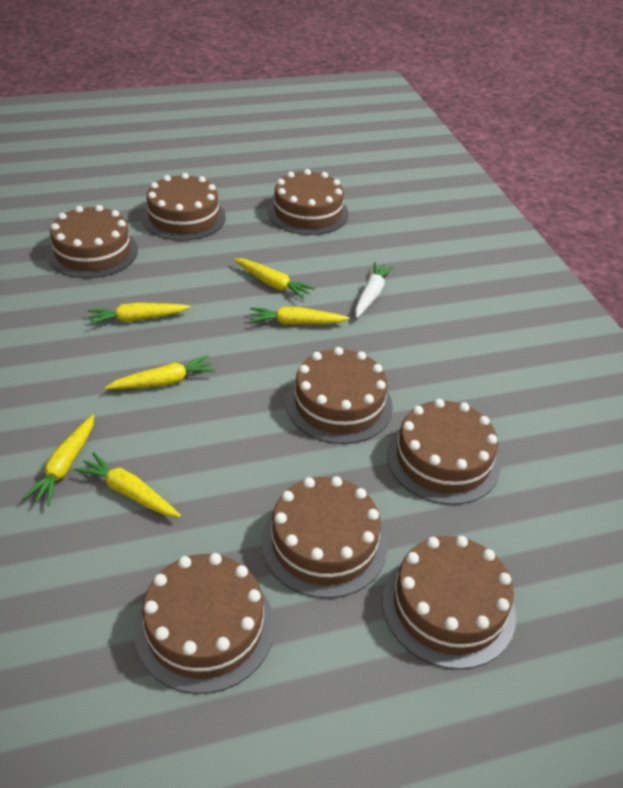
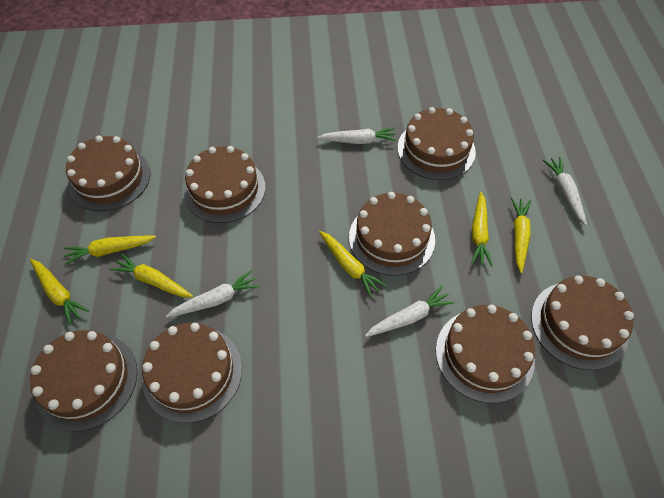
white carrot: [355,262,394,318] = 1 -> [166,270,260,318] [317,127,397,144] [365,286,454,337] [543,157,587,225] = 4

